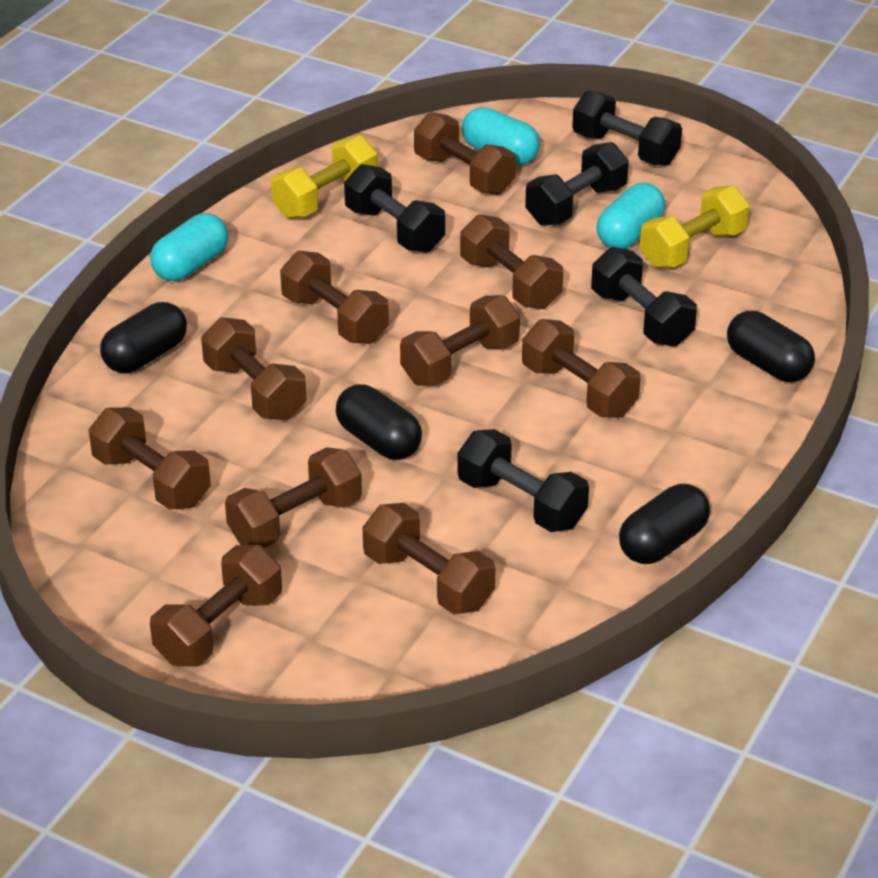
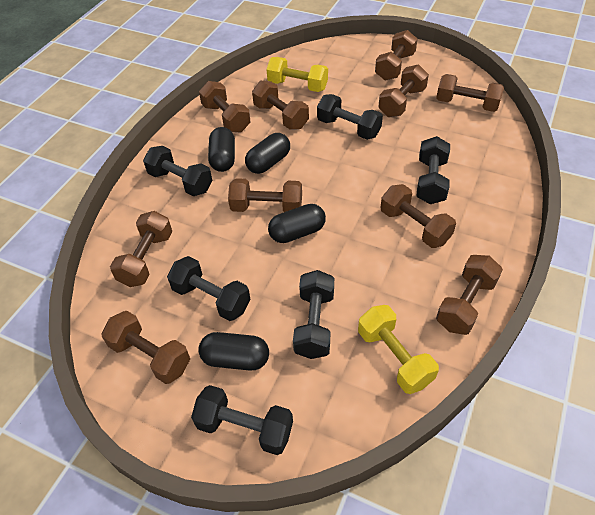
black dumbbell: [344,164,445,253] [457,429,589,532] [525,142,629,226] [572,90,682,166] [591,247,697,347] = 5 -> [143,146,212,196] [167,256,250,321] [191,385,293,455] [293,270,334,359] [317,94,383,140] [416,136,450,204] = 6
turquoise capsule: [150,213,228,281] [462,107,540,165] [597,183,665,249] = 3 -> none = 0

